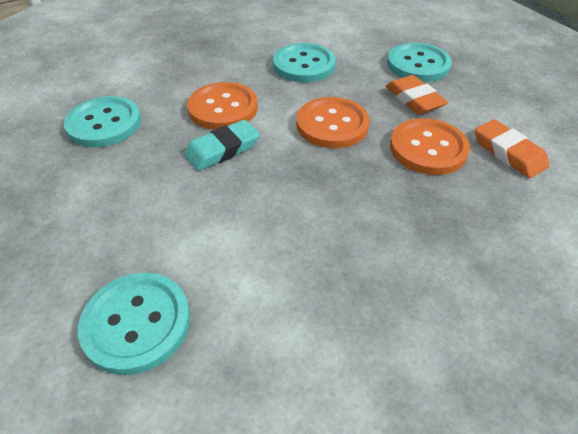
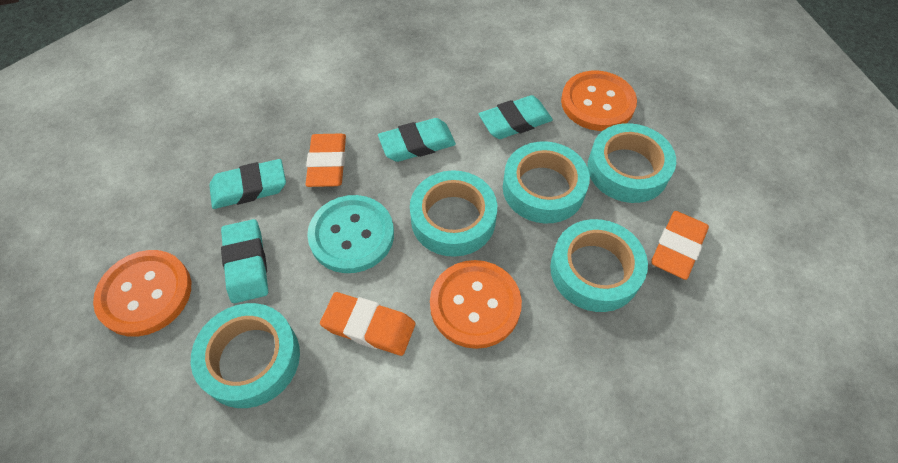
orange eraser: [386,75,448,114] [475,119,549,178] = 2 -> [306,133,346,187] [320,292,416,356] [651,211,709,280] = 3
turquoise button: [64,96,141,147] [78,273,190,375] [273,43,336,82] [387,43,452,82] = 4 -> [307,195,394,273] = 1
turquoise eraser: [184,120,260,171] = 1 -> [209,159,286,209] [221,219,268,303] [378,118,456,162] [479,95,553,139] = 4
turquoise tape: none = 0 -> [191,303,300,408] [410,170,497,257] [503,141,590,223] [550,219,648,312] [587,123,676,203] = 5

